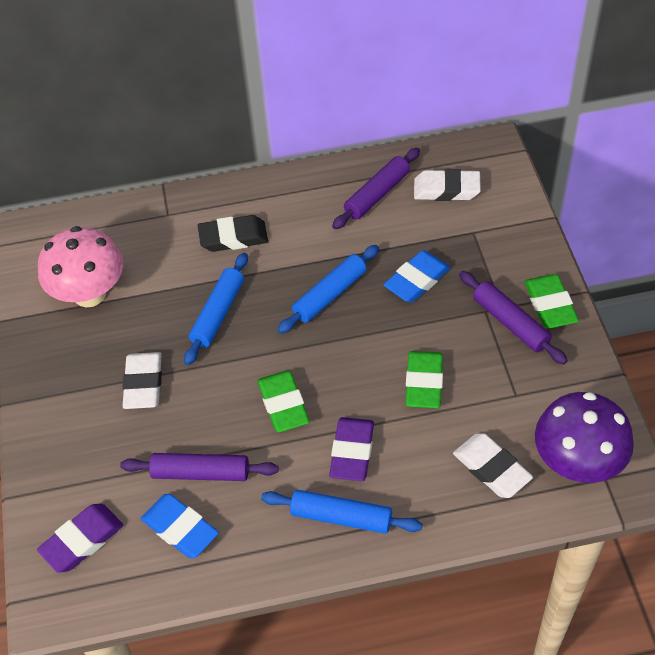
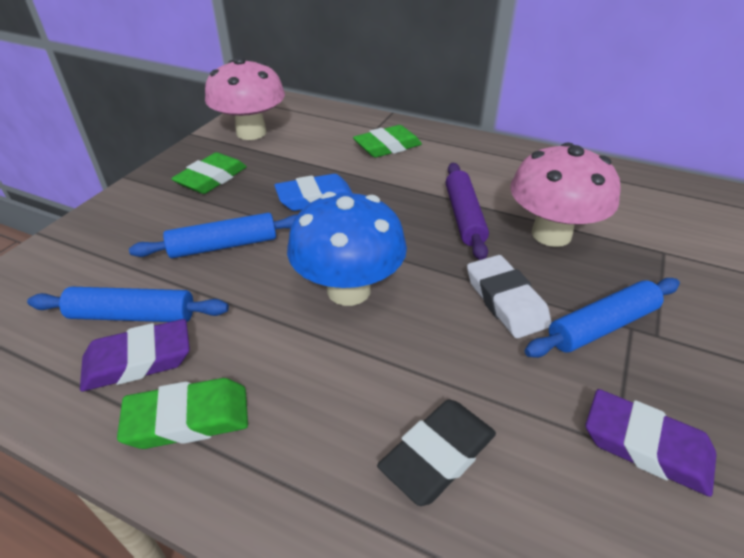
blue eraser: [141,494,219,558] [384,250,450,302] = 2 -> [274,174,352,211] = 1
blue mushroom: none = 0 -> [287,192,407,306] = 1
pink mushroom: [38,226,123,308] = 1 -> [205,57,285,140] [510,143,621,247] = 2
purple mushroom: [535,392,634,483] = 1 -> none = 0
purple rolling pin: [120,453,279,481] [332,147,420,229] [459,271,568,364] = 3 -> [446,163,489,260] = 1
white eraser: [122,352,162,409] [414,169,481,201] [453,433,533,498] = 3 -> [467,255,551,339] = 1

